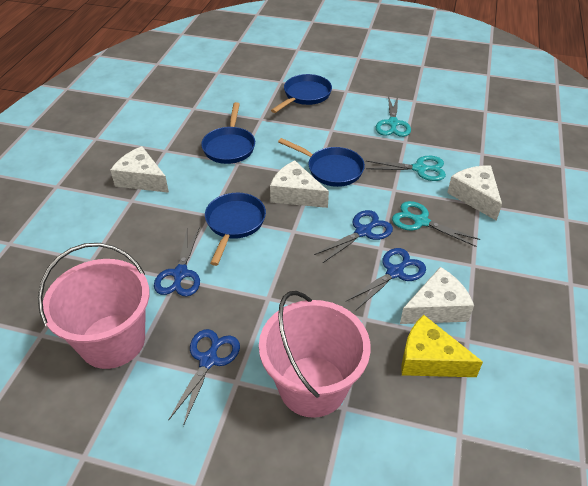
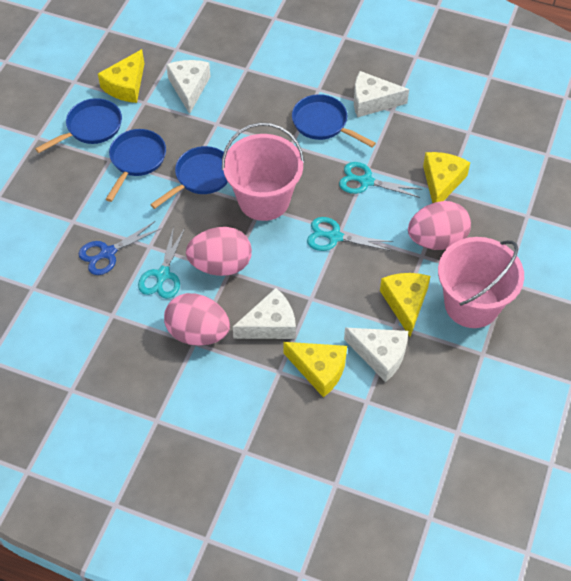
blue scissors: [154,228,200,297] [168,329,240,426] [314,210,393,263] [346,248,426,310] = 4 -> [78,221,160,275] = 1
pink egg: none = 0 -> [164,293,230,345] [186,227,252,276] [408,201,471,250] = 3
yellow cheese: [402,315,483,377] = 1 -> [98,49,144,103] [284,342,347,397] [380,273,431,337] [423,152,471,203] = 4

